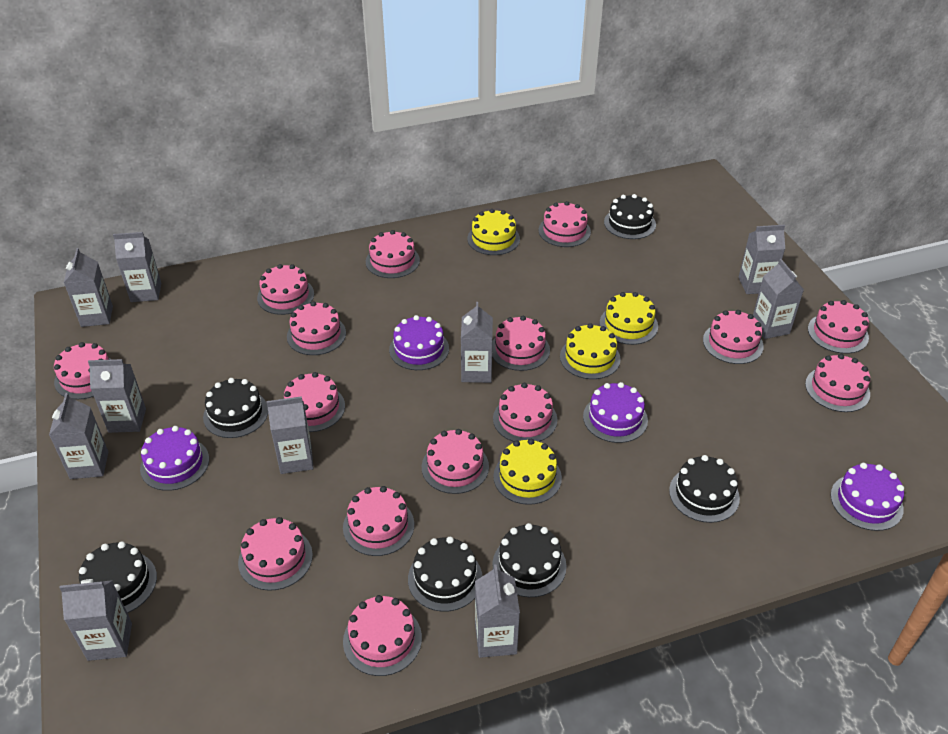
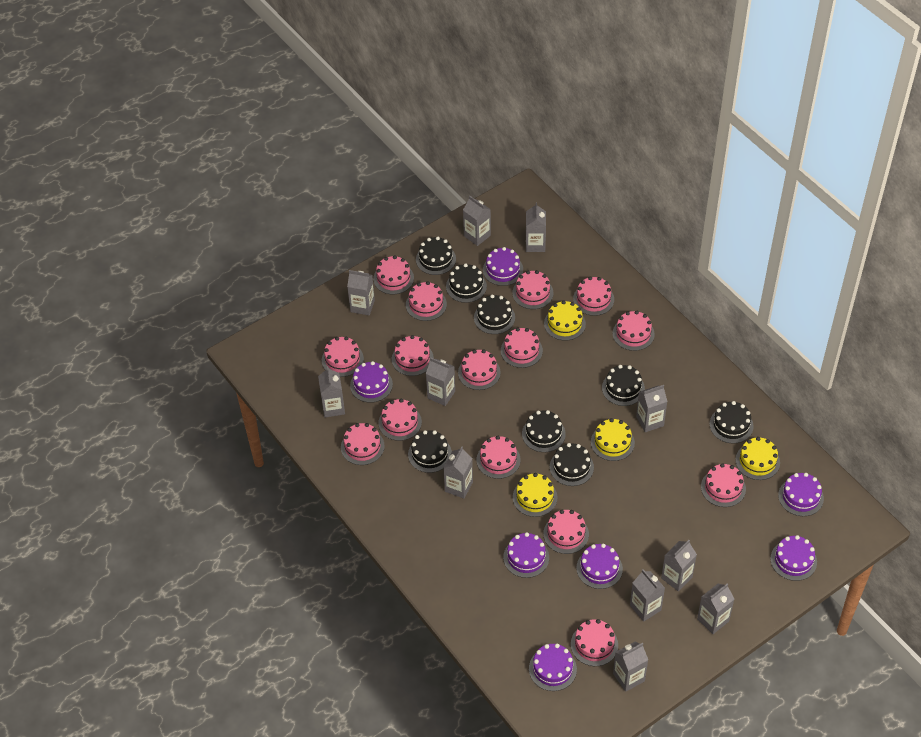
black cake: [79,541,157,613] [203,378,268,438] [408,537,482,612] [492,523,566,597] [604,194,656,239] [669,455,740,523] = 6 -> [408,430,452,473] [416,237,456,275] [446,263,487,303] [474,295,515,334] [522,410,566,452] [550,443,594,486] [602,365,645,406] [710,401,754,444] = 8
grey carton: [49,393,108,479] [59,579,132,661] [64,248,113,327] [88,359,146,433] [113,232,161,302] [266,396,314,474] [461,302,493,383] [475,564,520,658] [739,225,785,294] [753,259,804,339] = 10 -> [318,366,345,417] [347,270,375,315] [426,358,455,406] [444,446,473,499] [463,196,491,246] [526,202,546,252] [613,641,648,692] [630,569,665,622] [636,385,667,432] [661,540,697,592] [697,583,734,634] = 11
purple cake: [140,426,209,491] [389,315,449,370] [583,382,648,443] [831,463,904,531] = 4 -> [350,361,393,403] [483,247,523,286] [503,532,549,578] [529,644,577,691] [576,544,623,589] [770,535,817,581] [778,473,824,516] = 7

